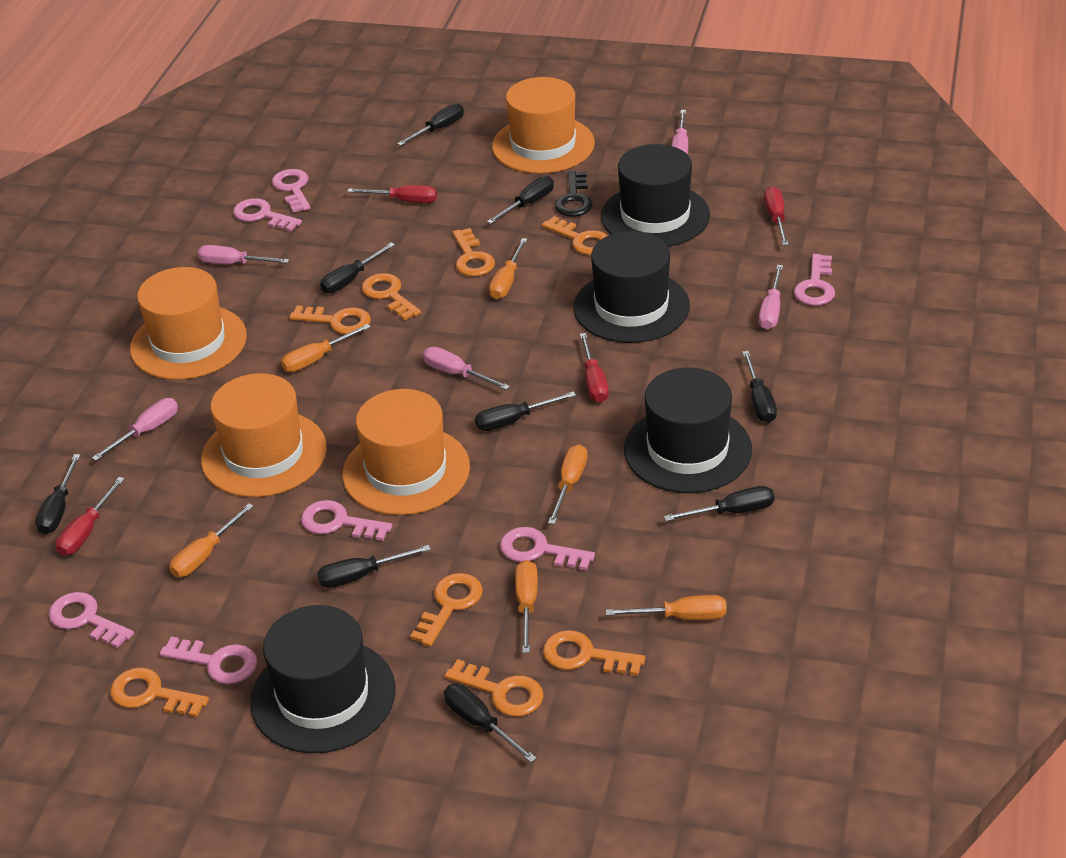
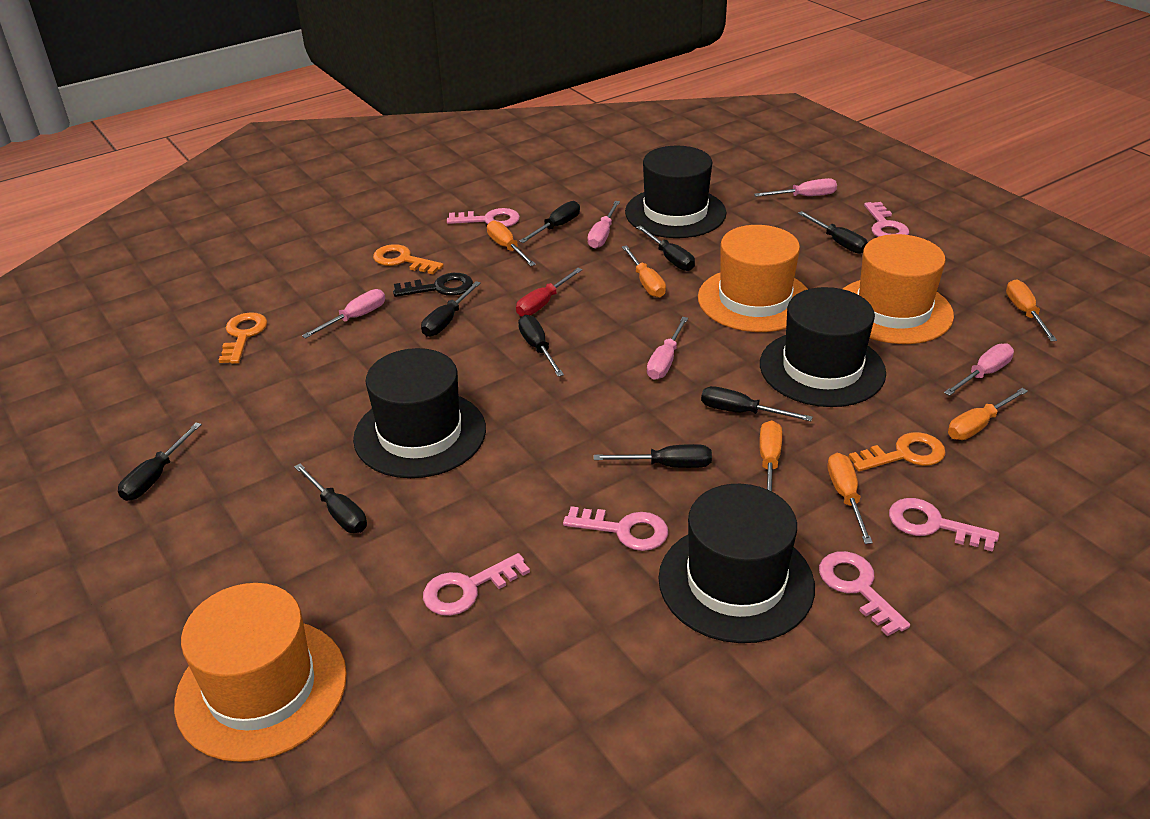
orange hat: [130,267,247,380] [201,373,327,497] [342,389,470,515] [492,77,595,174] = 4 -> [174,583,347,762] [698,225,808,332] [843,234,954,344] = 3
orange key: [110,668,209,717] [289,305,371,334] [361,273,421,320] [410,573,483,646] [445,659,544,717] [452,228,495,276] [542,216,608,255] [543,630,645,676] = 8 -> [219,312,267,364] [373,244,444,275] [849,432,946,472] = 3
pink key: [48,592,134,648] [159,637,257,684] [233,198,302,231] [272,169,311,213] [301,500,393,541] [500,527,595,571] [794,254,835,306] = 7 -> [423,553,530,616] [447,208,520,227] [563,506,668,551] [819,551,910,636] [864,202,909,237] [889,498,999,552] = 6
red screwdriver: [56,477,125,556] [347,185,437,203] [580,333,609,403] [764,187,789,246] = 4 -> [516,268,582,317] = 1

